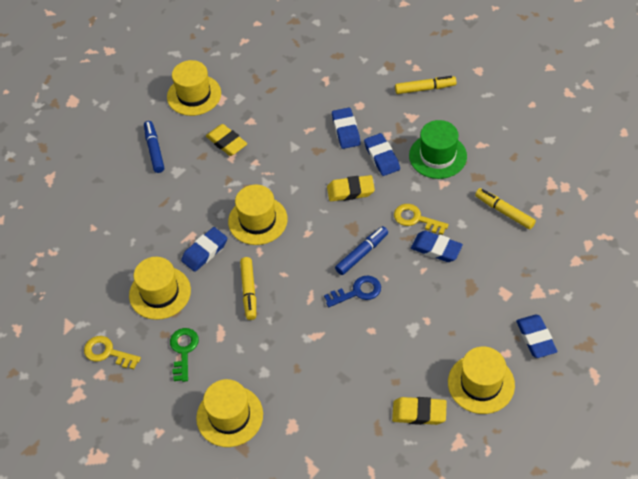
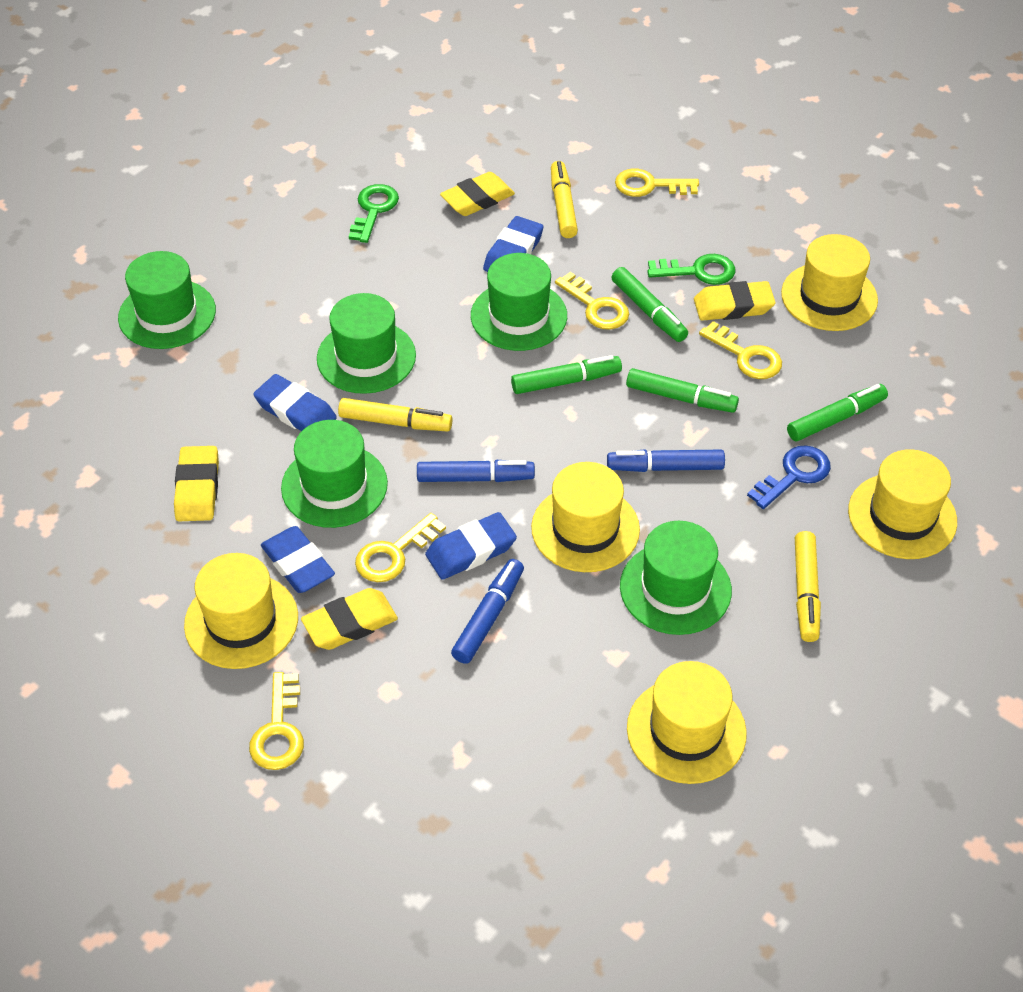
blue eraser: [181,227,227,272] [332,108,361,149] [364,133,400,176] [411,231,463,262] [516,314,558,358] = 5 -> [253,374,337,431] [261,526,335,593] [425,512,517,580] [483,216,543,272] = 4
blue marker: [144,121,164,173] [335,226,388,275] = 2 -> [417,460,535,482] [451,559,524,664] [607,449,725,472] = 3
green hat: [409,120,467,179] = 1 -> [118,251,216,349] [281,420,388,528] [317,293,416,394] [471,253,567,351] [620,521,732,635] = 5
green key: [170,328,199,382] = 1 -> [349,184,399,243] [647,254,735,285] = 2
green marker: none = 0 -> [511,355,622,394] [611,267,688,342] [626,368,739,413] [787,384,888,441] = 4
yellow eraser: [206,124,247,156] [327,175,375,201] [392,397,447,425] = 3 -> [174,446,219,521] [301,588,398,650] [440,172,515,216] [694,281,776,321] = 4
yellow key: [84,336,141,369] [394,204,449,235] = 2 -> [249,672,304,770] [355,513,446,582] [555,272,629,330] [615,169,699,197] [699,321,782,379] = 5

